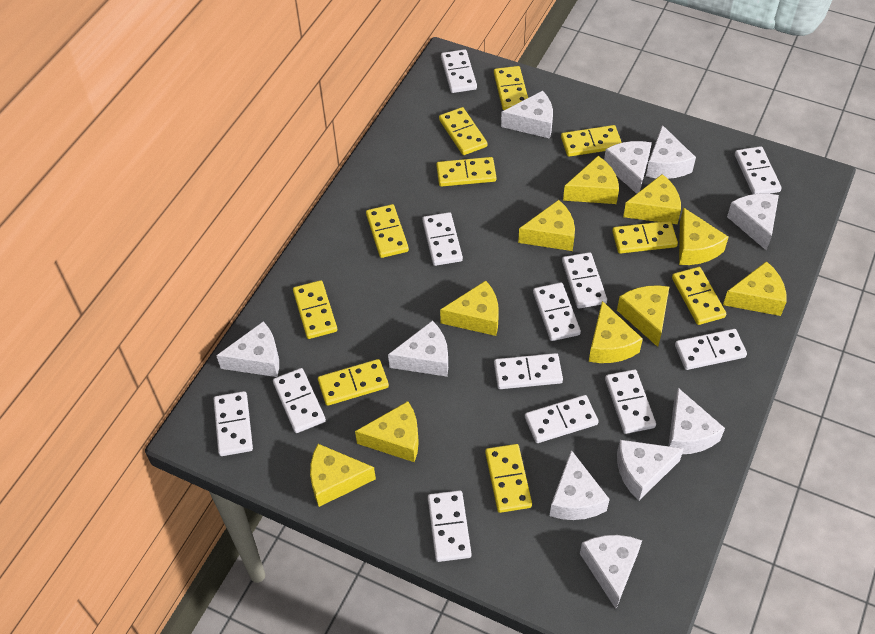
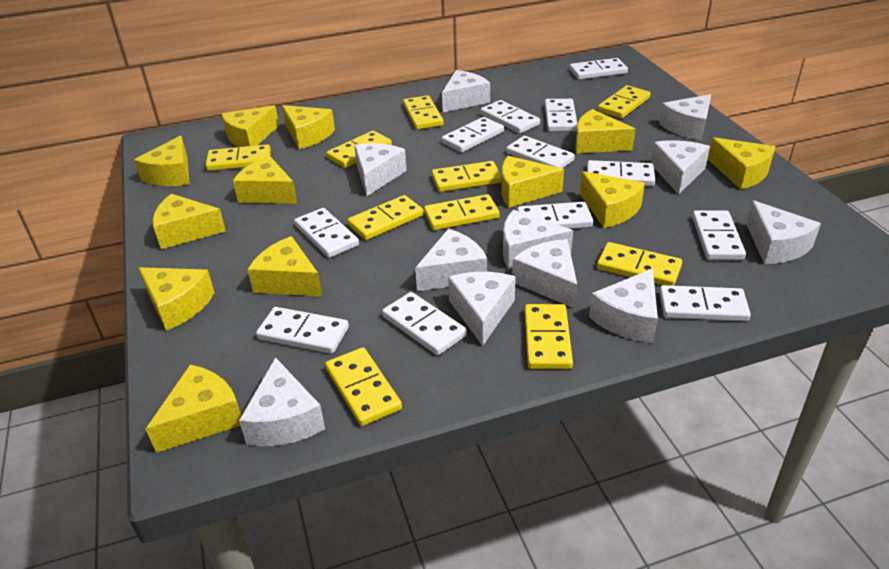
white cheese: [216,321,279,377] [388,321,448,377] [501,91,553,139] [550,450,610,520] [580,535,642,609] [604,141,652,194] [617,440,684,501] [646,125,696,179] [668,388,725,454] [727,194,779,251] = 10 -> [239,357,325,446] [354,143,407,196] [415,229,487,291] [442,70,490,112] [448,272,516,346] [503,210,573,269] [512,239,577,309] [589,269,658,343] [651,140,710,195] [659,94,711,141] [746,200,821,264] = 11
yellow cheese: [310,444,376,507] [355,401,419,462] [440,281,499,336] [518,200,575,251] [563,156,619,204] [589,301,643,363] [617,285,669,347] [623,174,681,224] [679,207,729,265] [723,261,787,316] = 10 -> [134,136,190,186] [138,267,215,331] [146,365,241,453] [153,194,226,249] [221,105,279,147] [233,156,298,204] [247,236,322,296] [282,105,335,149] [501,156,564,208] [575,109,636,153] [580,171,645,228] [708,137,775,190] = 12

